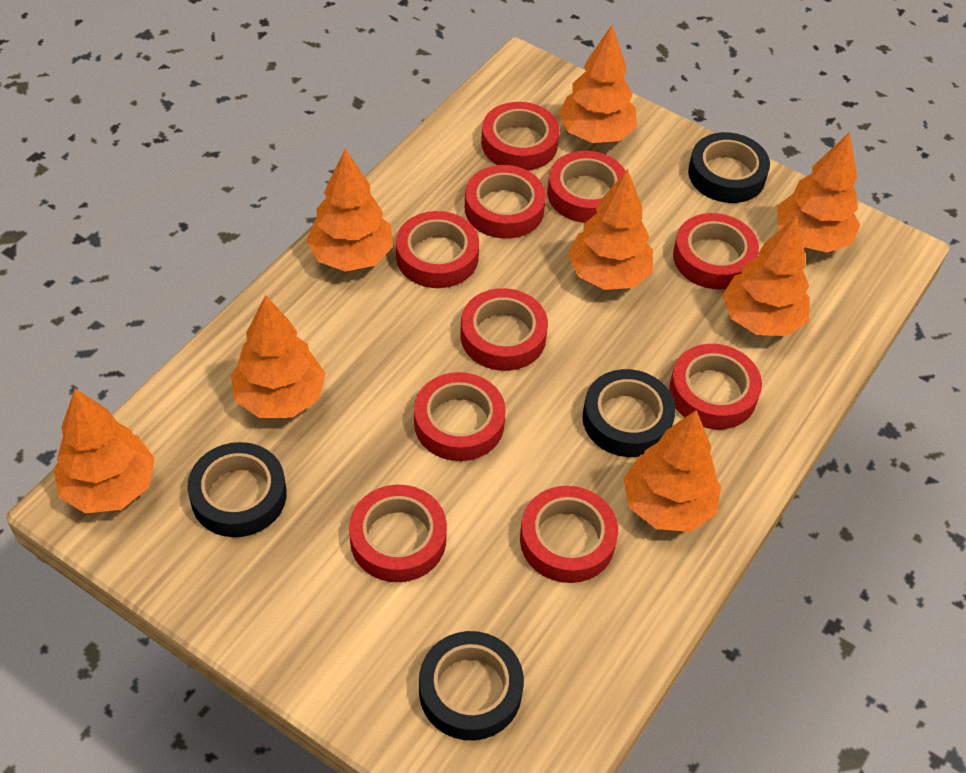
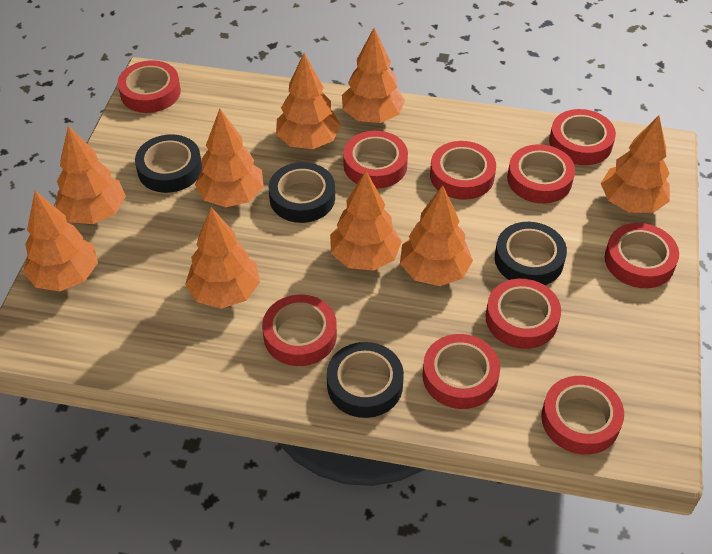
orange tree: [53,389,155,514] [231,295,325,418] [306,149,393,272] [558,25,637,143] [568,169,653,290] [623,410,721,532] [722,216,810,336] [777,132,861,253] = 8 -> [23,191,98,291] [56,125,126,224] [185,207,260,309] [195,109,264,207] [276,53,341,149] [330,171,402,271] [342,28,405,123] [400,185,473,286] [601,115,670,213] = 9

